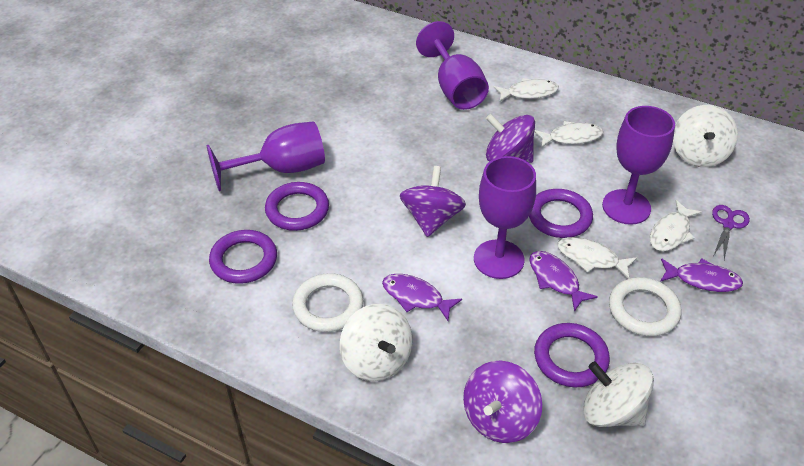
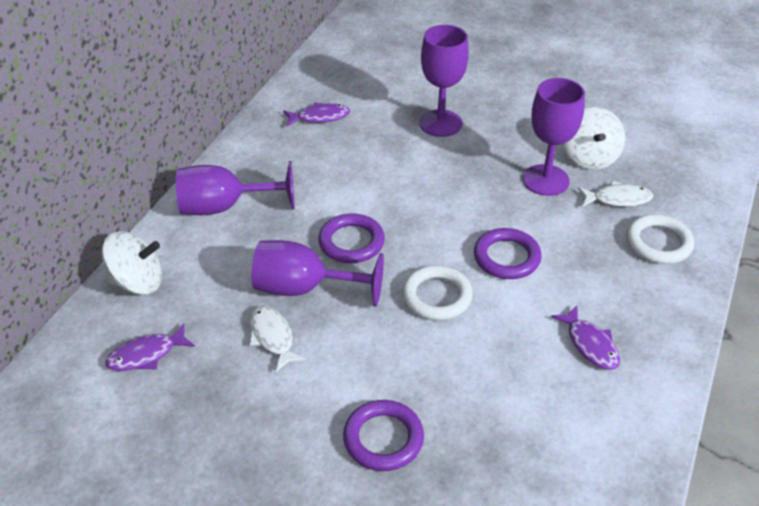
purple ring: [209,230,277,284] [265,182,329,231] [529,189,593,238] [534,323,610,387] = 4 -> [318,213,385,263] [343,400,424,471] [474,228,542,279] = 3
purple scissors: [712,205,750,260] = 1 -> none = 0
purple spinning top: [400,166,466,237] [463,361,542,443] [486,114,535,163] = 3 -> none = 0
white fish: [493,78,559,102] [534,121,603,148] [558,237,637,279] [650,200,702,251] = 4 -> [250,305,306,372] [578,181,653,206] = 2
white spinning top: [340,304,413,381] [583,361,654,427] [673,105,738,167] = 3 -> [102,231,162,295] [564,107,625,170] = 2

